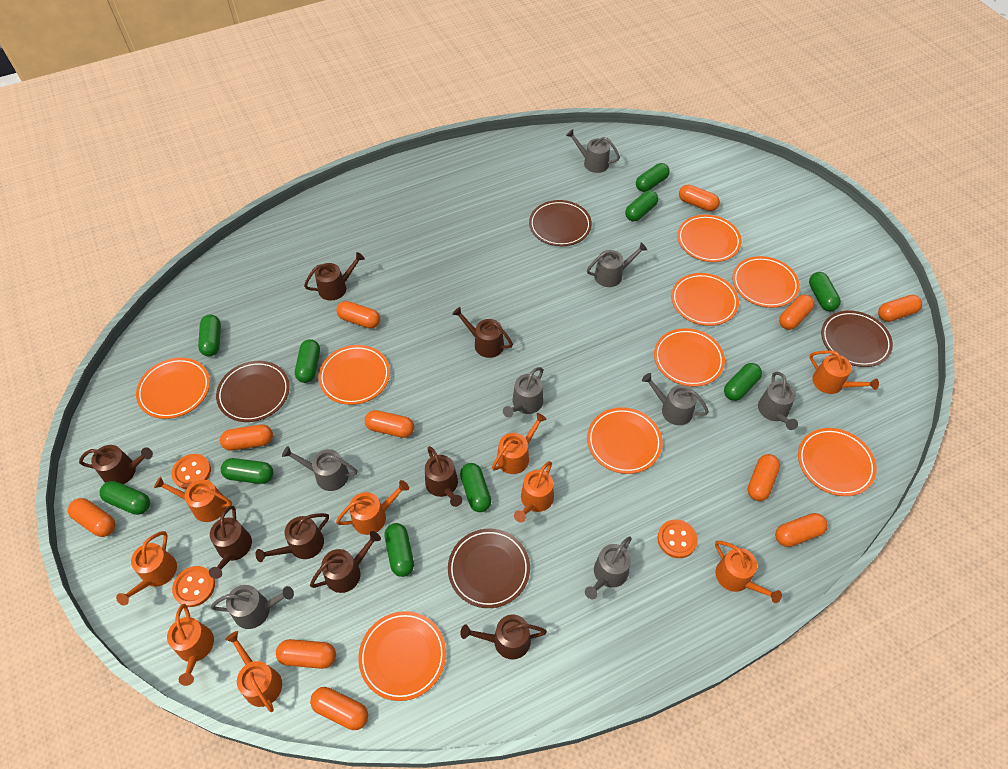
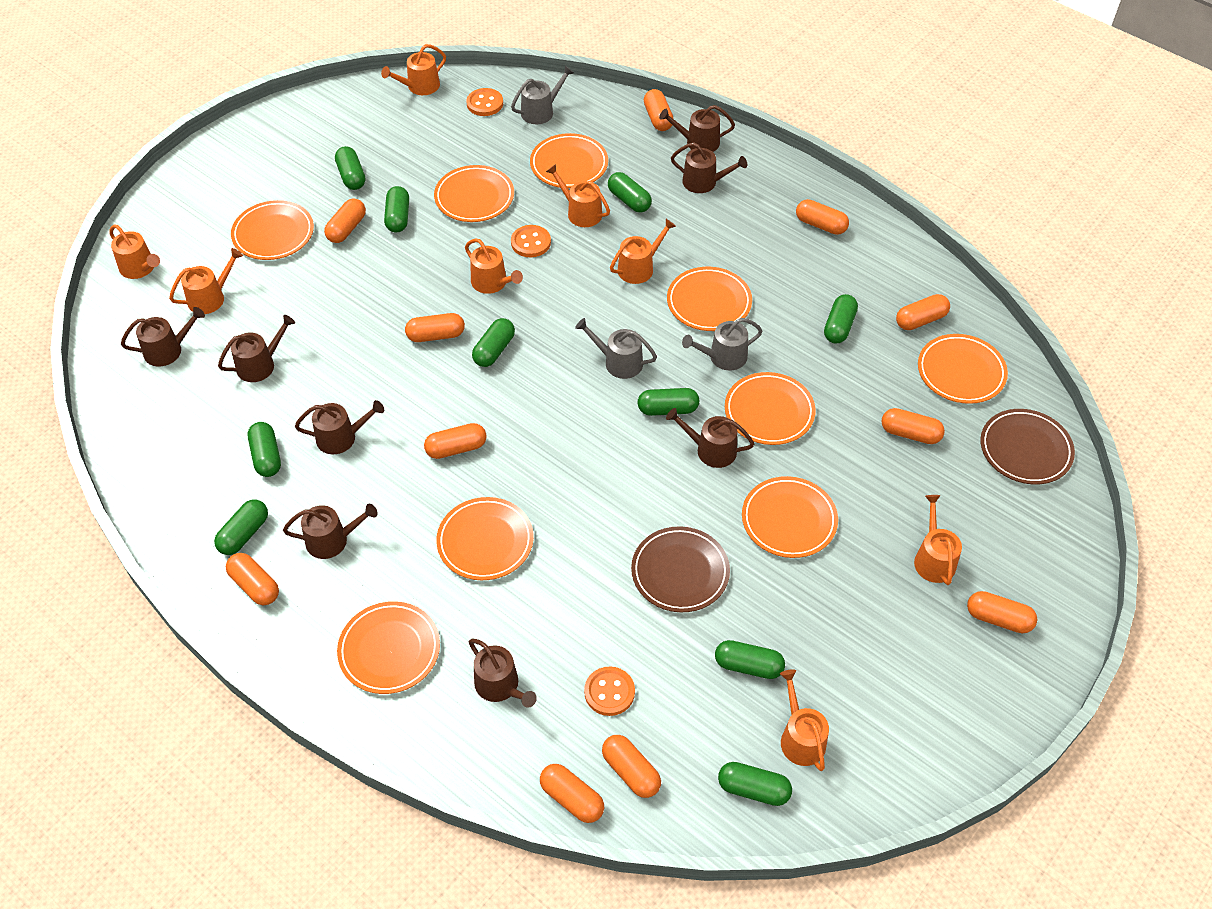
brown plate: [216,361,290,422] [448,529,530,608] [529,200,592,246] [821,311,893,367] = 4 -> [631,526,730,612] [980,409,1075,485] = 2
grey watering can: [211,585,294,629] [282,446,357,491] [503,367,543,418] [566,129,620,173] [585,536,632,599] [587,242,647,287] [642,373,709,425] [758,372,798,430] = 8 -> [511,66,574,124] [575,318,657,379] [682,318,763,371] = 3
orange watering can: [116,531,177,605] [154,477,232,522] [167,604,214,686] [225,631,282,712] [336,480,409,535] [492,413,547,474] [514,461,554,522] [715,541,782,603] [809,350,879,394] = 9 -> [109,224,160,279] [169,248,243,314] [381,44,446,95] [465,238,523,294] [546,164,610,227] [610,219,676,284] [780,669,829,771] [914,495,962,585] = 8

